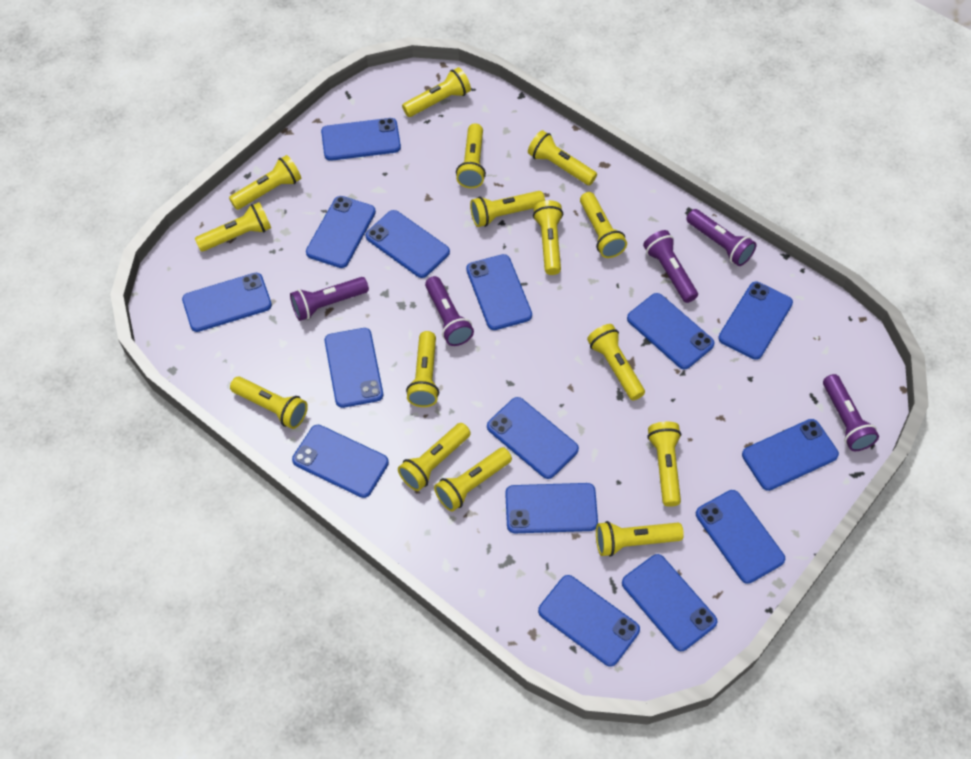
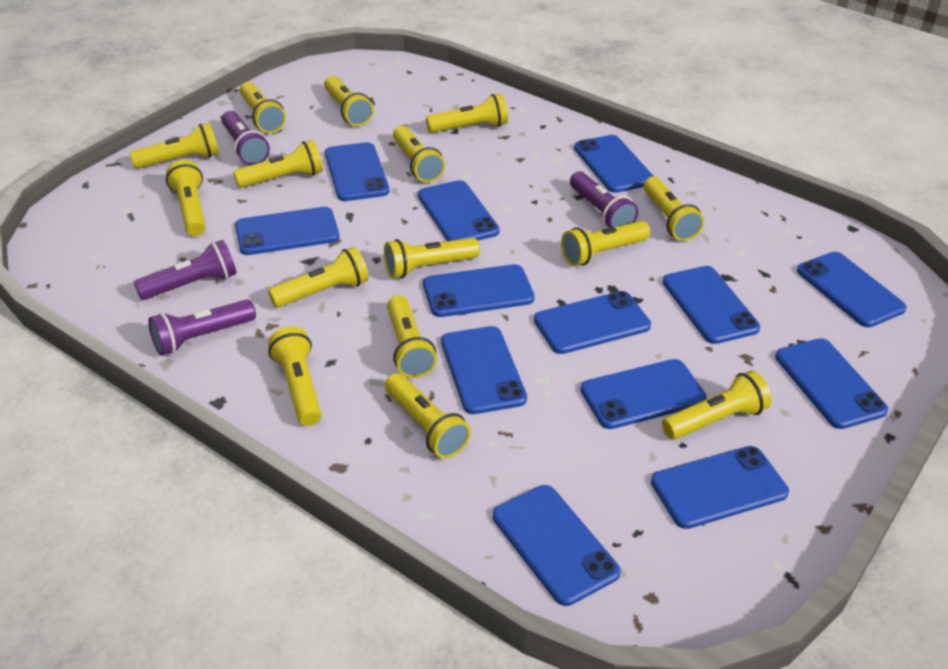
blue phone: [182,273,272,332] [292,425,389,498] [306,196,376,268] [321,118,401,161] [325,328,383,408] [366,210,450,278] [466,254,532,330] [487,397,579,479] [505,483,598,533] [538,575,640,667] [622,554,717,651] [627,293,715,370] [696,490,785,584] [718,282,793,360] [742,419,839,491] = 15 -> [235,207,339,255] [325,142,389,201] [418,180,500,241] [423,264,535,317] [441,326,527,414] [493,485,621,606] [534,291,651,354] [574,135,653,193] [580,359,707,429] [651,446,789,529] [663,266,760,344] [775,338,888,429] [797,252,907,327] = 13
purple flashlight: [290,277,369,321] [425,276,474,346] [643,230,698,303] [686,209,756,266] [823,374,879,451] = 5 -> [134,240,237,300] [148,300,256,356] [221,111,270,165] [570,171,638,228] = 4

